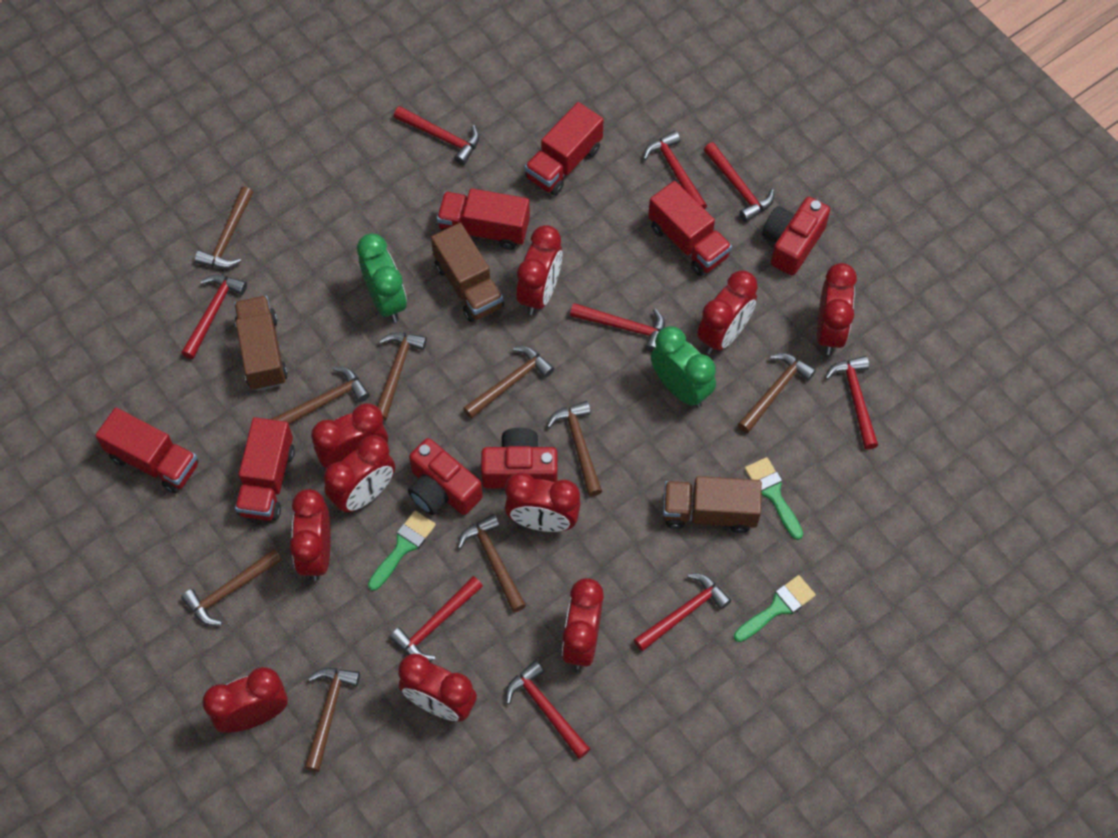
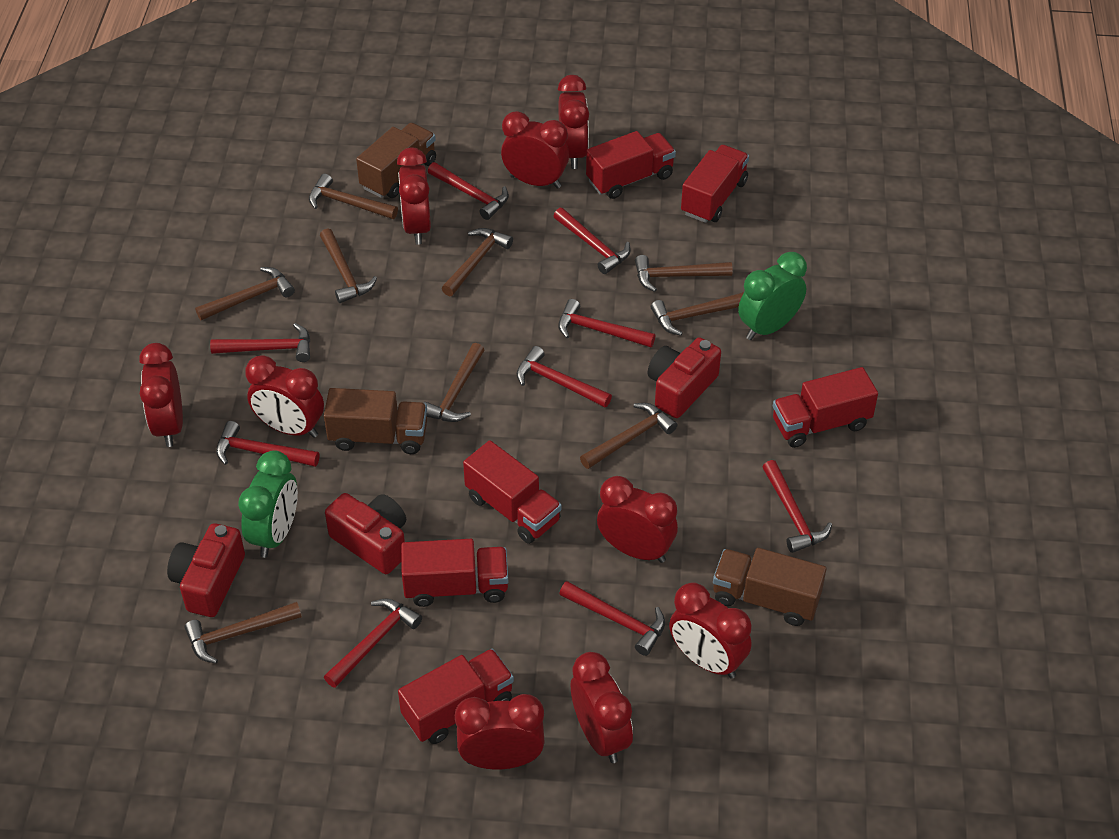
green brush: [368,510,436,591] [734,575,816,642] [745,457,803,540] = 3 -> none = 0
red clock: [202,667,288,733] [289,489,331,581] [311,403,388,469] [324,435,395,513] [398,654,477,721] [505,472,581,532] [516,225,563,315] [562,578,604,669] [697,271,758,354] [817,263,857,355] = 10 -> [139,343,183,447] [245,355,324,438] [397,148,431,245] [455,694,545,770] [501,111,569,189] [558,75,589,169] [571,652,633,763] [597,476,678,563] [669,583,752,679] = 9
red truck: [95,408,199,494] [235,417,295,521] [437,188,530,250] [525,102,604,196] [648,181,732,276] = 5 -> [398,649,514,744] [401,539,508,607] [463,440,562,544] [586,131,676,199] [681,145,749,223] [773,367,878,448] = 6

